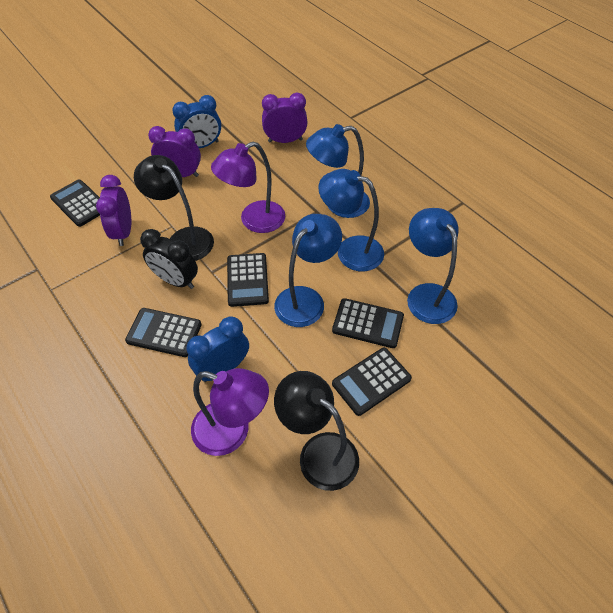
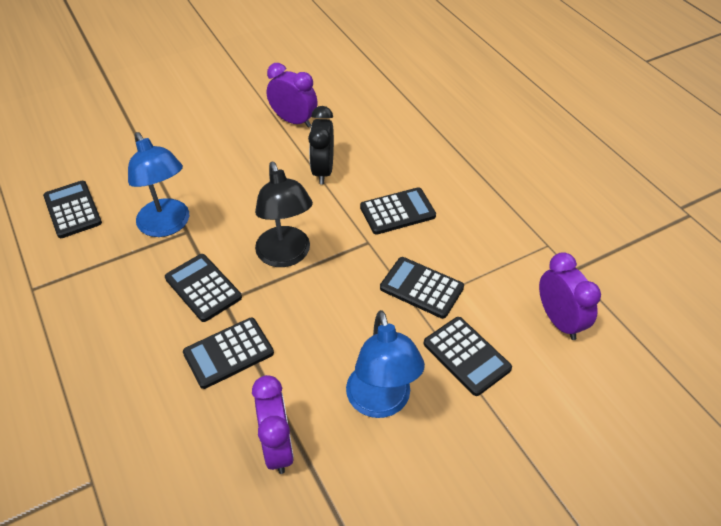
black calculator: [50,180,100,227] [125,308,202,357] [227,253,269,307] [332,298,404,348] [332,348,412,416] = 5 -> [43,181,102,238] [165,254,242,322] [183,318,274,389] [360,187,436,235] [380,257,464,319] [424,317,512,396] = 6
black lamp: [134,155,214,261] [274,371,359,491] = 2 -> [255,162,313,267] = 1
blue clock: [172,95,221,148] [186,316,249,382] = 2 -> none = 0
blue lamp: [274,214,342,327] [306,124,370,218] [318,169,384,271] [407,208,459,324] = 4 -> [128,132,189,237] [346,310,425,418] = 2
purple lamp: [191,368,269,456] [211,142,285,233] = 2 -> none = 0

